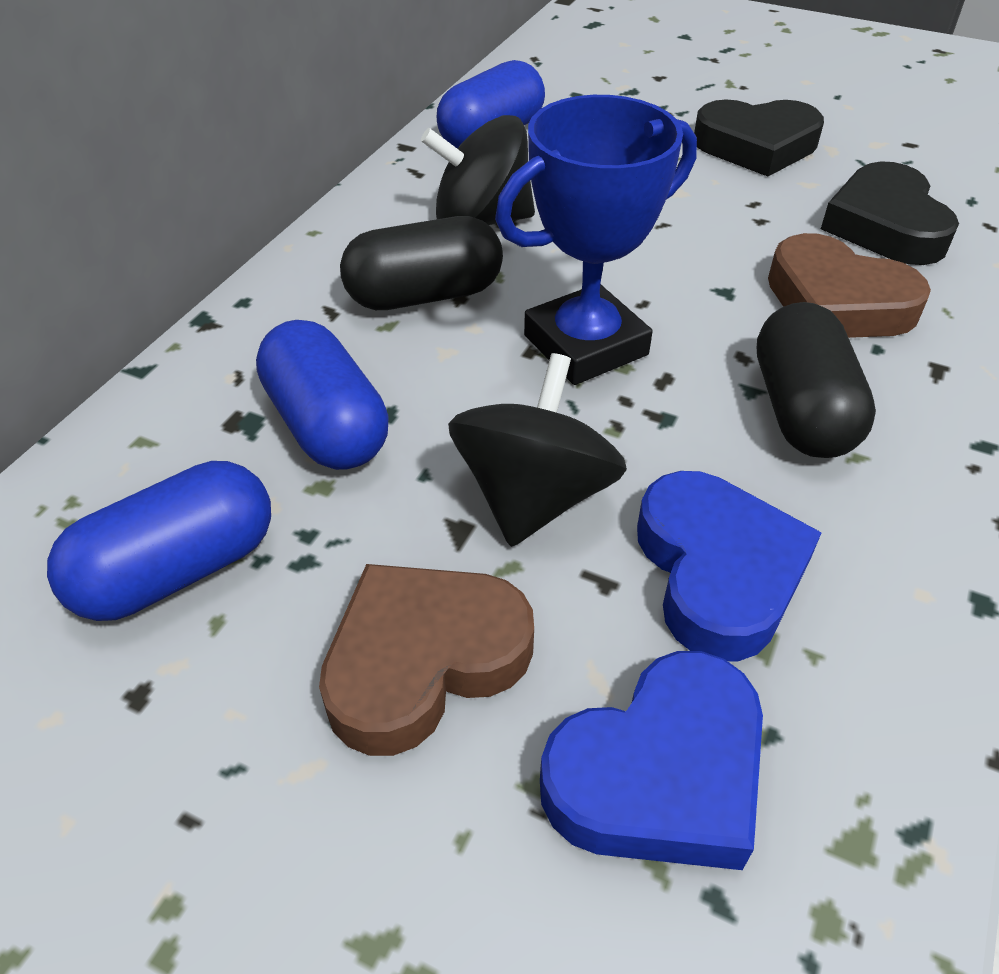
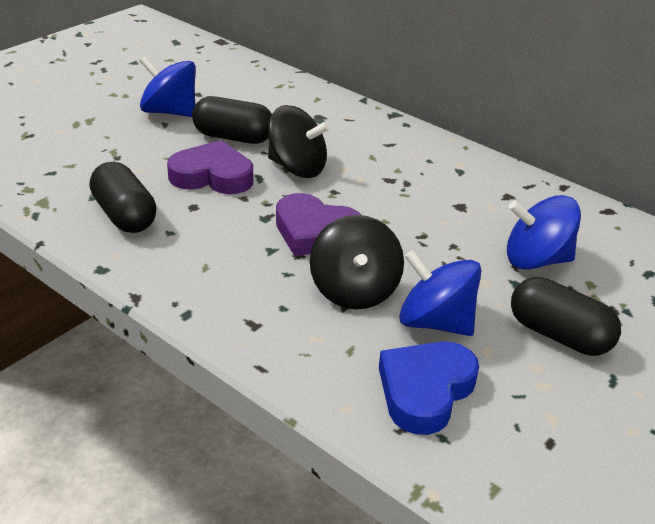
black capsule: [340,216,503,310] [757,302,876,458] = 2 -> [89,162,156,233] [192,96,272,144] [511,277,621,356] = 3
black heart: [694,99,824,177] [821,161,959,265] = 2 -> none = 0
blue capsule: [47,461,271,621] [256,320,388,470] [437,60,545,149] = 3 -> none = 0
blue heart: [540,651,763,870] [637,471,822,662] = 2 -> [379,341,479,435] = 1
blue spinning top: none = 0 -> [140,56,196,117] [399,250,481,336] [507,195,581,270] = 3
blue trophy: [495,95,697,385] = 1 -> none = 0
brown heart: [319,564,534,756] [768,233,931,338] = 2 -> none = 0
purple heart: none = 0 -> [167,140,253,194] [276,193,361,256] = 2

